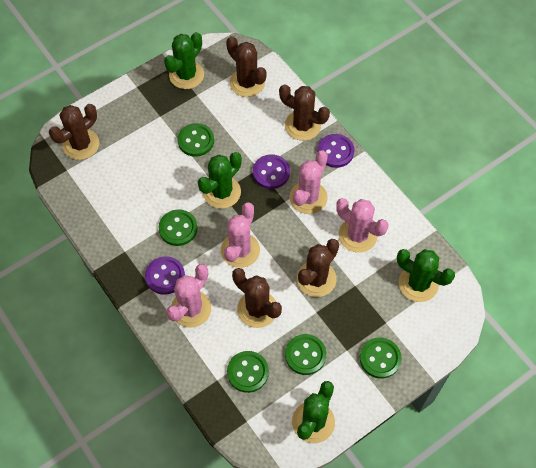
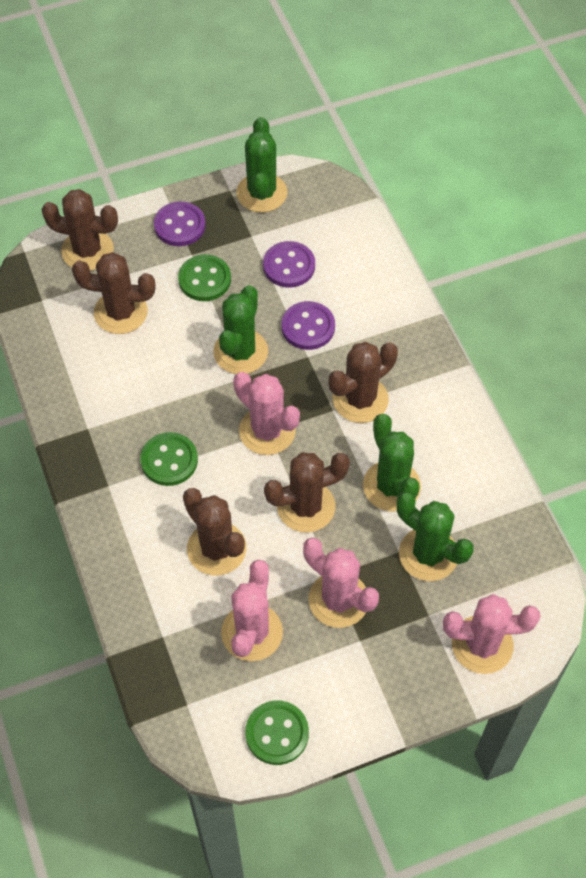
green button: [159,209,197,246] [178,123,214,157] [227,351,269,393] [285,334,326,375] [360,337,402,379] = 5 -> [140,432,198,486] [178,254,231,301] [245,700,309,765] = 3

